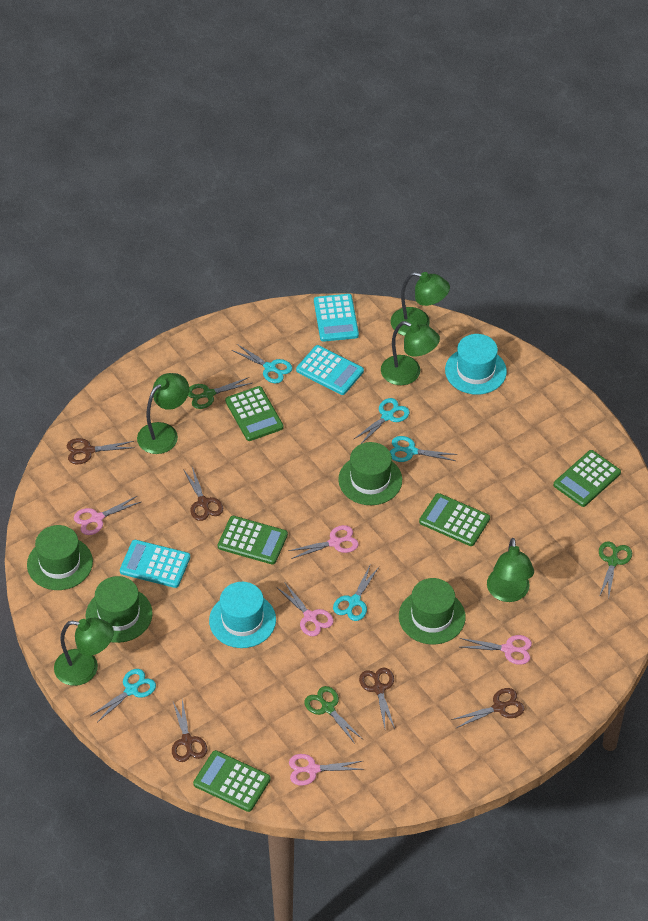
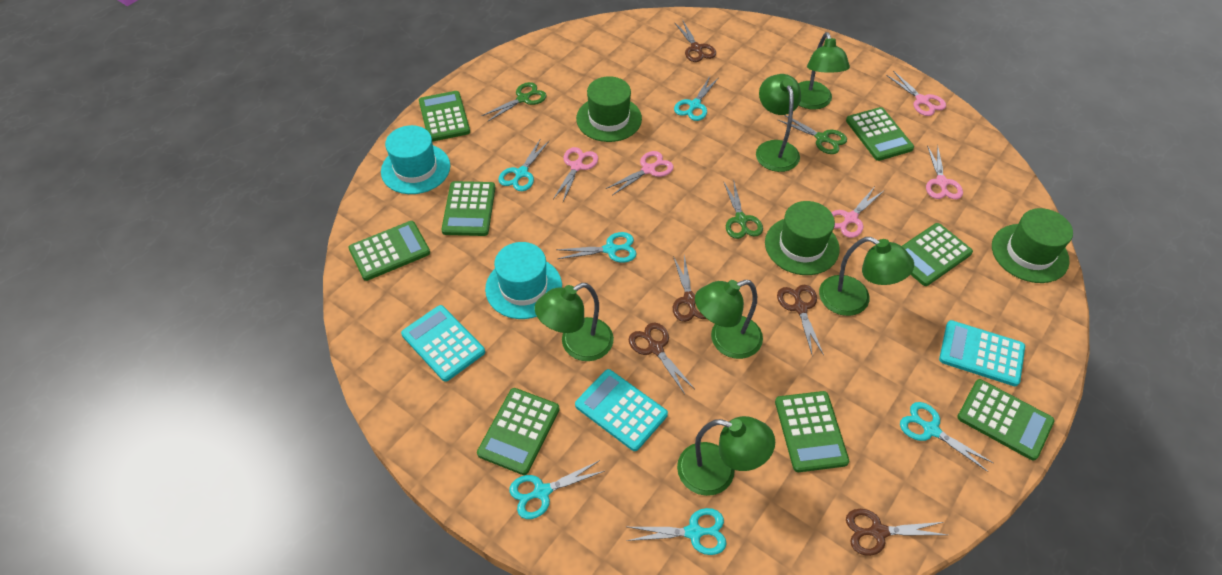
green calculator: [193,750,271,812] [218,516,288,565] [225,386,283,441] [419,493,490,546] [553,450,621,507] = 5 -> [348,221,430,281] [419,91,470,142] [441,181,495,236] [477,388,560,475] [775,391,849,472] [846,107,914,161] [902,223,973,286] [957,379,1055,461] = 8
green hat: [27,525,93,590] [86,576,153,643] [338,442,402,505] [399,578,466,644] = 4 -> [576,76,642,142] [765,201,840,275] [992,208,1073,283] = 3
green lamp: [54,618,114,686] [137,373,189,454] [381,321,440,385] [391,272,450,336] [487,538,534,602] = 5 -> [535,283,614,361] [677,416,775,496] [695,280,763,359] [756,74,801,172] [798,32,850,110] [819,237,914,316] = 6
turquoise scissors: [91,669,156,723] [232,344,293,383] [333,565,379,621] [353,398,410,444] [390,436,458,462] = 5 -> [498,140,549,191] [509,460,605,519] [556,232,636,263] [626,508,727,555] [674,76,718,121] [900,402,993,472] = 6

